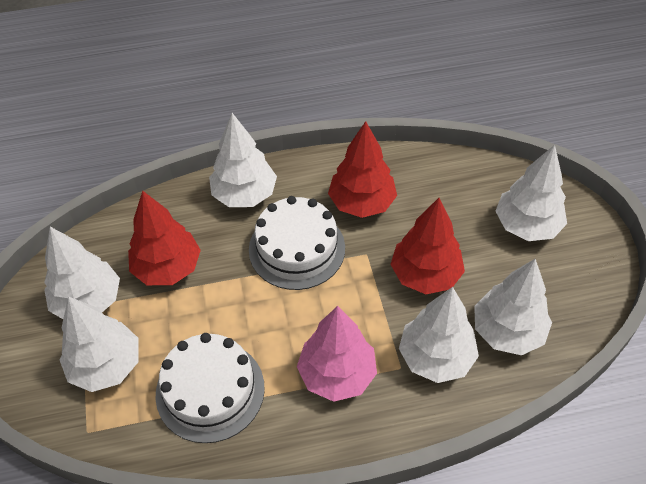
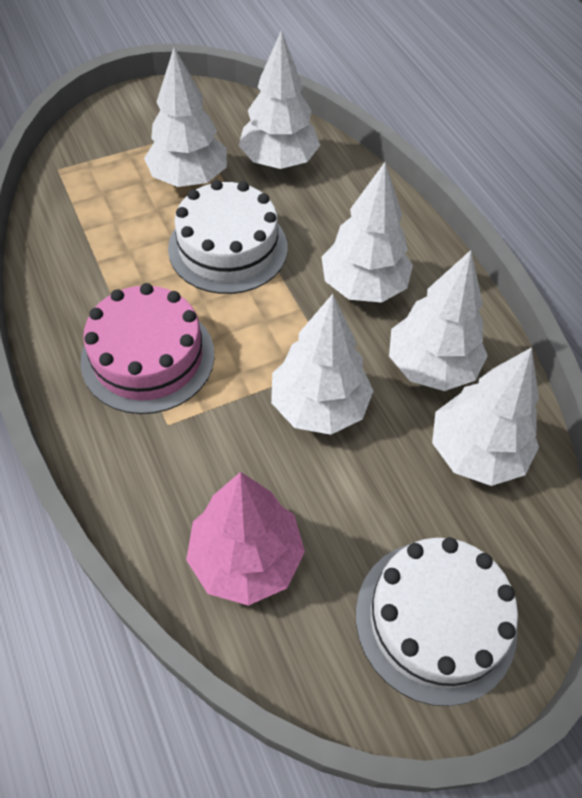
pink cake: none = 0 -> [80,283,214,414] = 1
red tree: [128,191,201,285] [328,121,397,218] [390,198,465,294] = 3 -> none = 0

